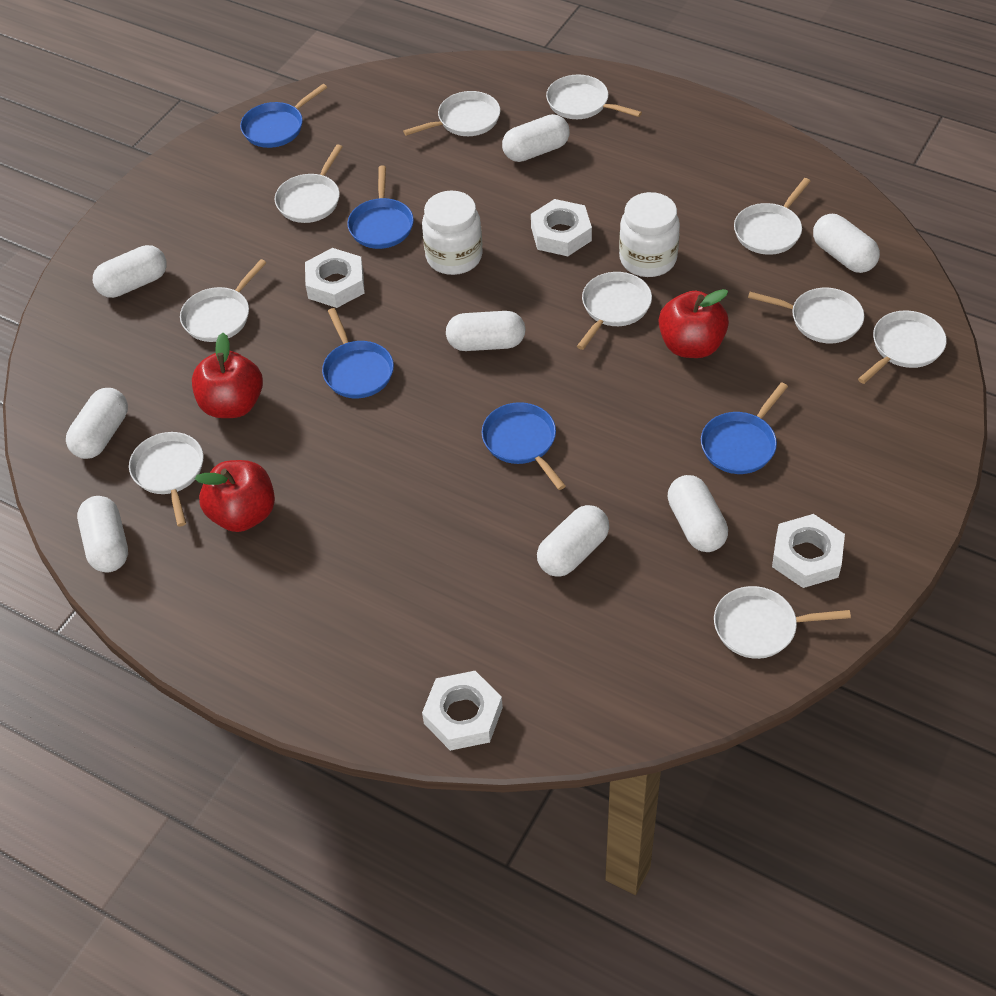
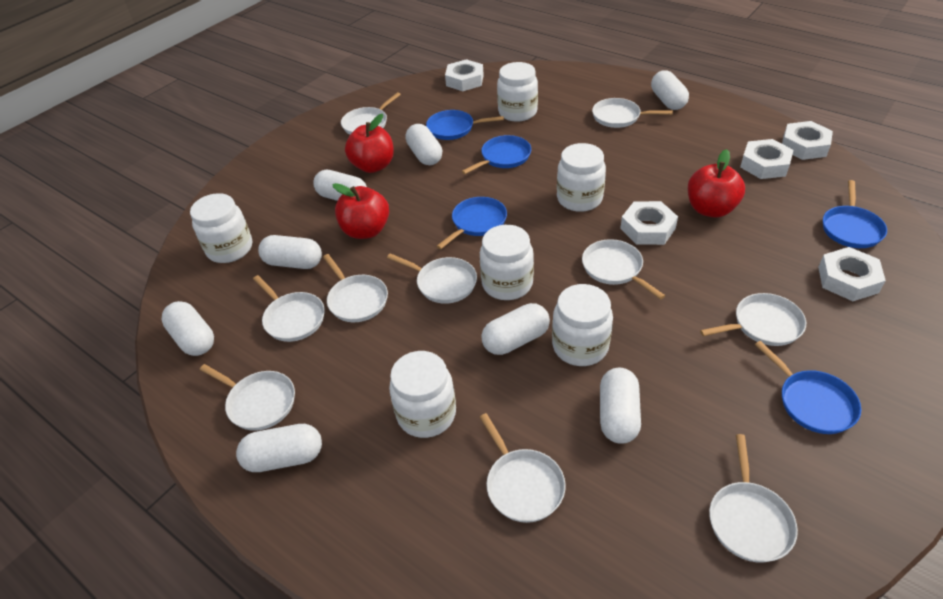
white jar: [422,191,483,275] [619,192,680,277] = 2 -> [190,193,252,263] [389,351,456,438] [480,225,534,300] [497,62,538,122] [552,284,613,366] [557,143,606,212] = 6
white nut: [305,248,365,308] [422,671,503,751] [531,199,592,256] [772,514,845,588] = 4 -> [445,59,484,91] [620,201,678,245] [740,139,794,179] [782,121,833,160] [818,247,886,301] = 5

